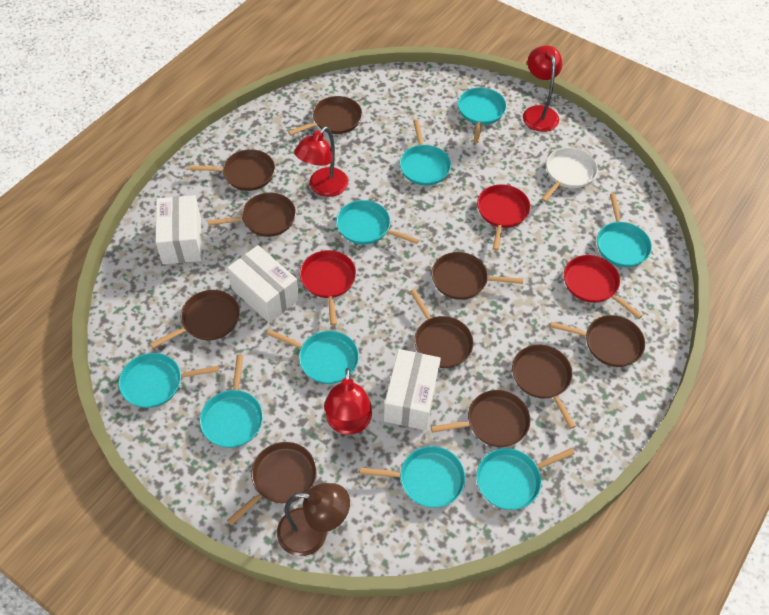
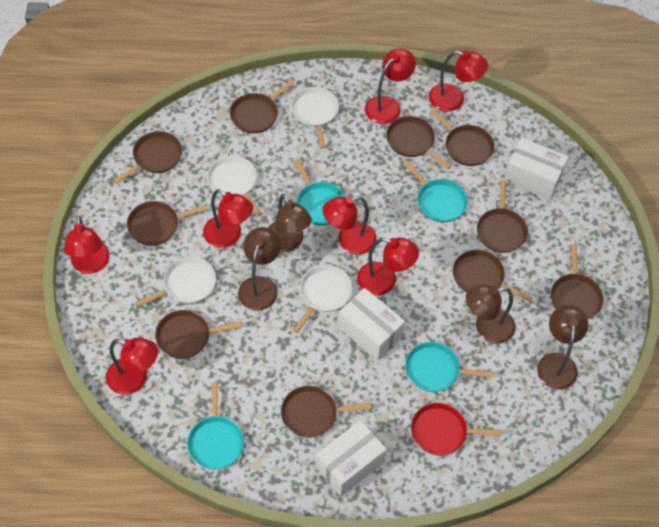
brown lamp: [277,483,350,556] = 1 -> [238,227,281,311] [268,194,312,252] [466,284,516,344] [537,305,588,390] = 4
red lamp: [294,126,348,197] [324,368,372,435] [523,45,562,132] = 3 -> [64,215,110,274] [106,338,158,395] [203,189,253,248] [322,196,376,255] [357,237,419,296] [365,49,416,124] [429,50,488,112] = 7
red pan: [300,250,356,326] [477,184,531,251] [564,255,643,319] = 3 -> [411,403,502,455] = 1
turquoise pan: [119,353,219,408] [200,355,263,448] [267,329,359,384] [336,200,419,245] [360,446,465,508] [400,119,451,186] [458,87,507,143] [476,448,575,510] [597,194,652,267] = 9 -> [187,382,244,470] [294,159,346,226] [404,161,468,222] [405,342,494,392] = 4
white pan: [541,147,598,202] = 1 -> [135,257,216,307] [207,156,262,216] [291,87,339,148] [293,265,353,333] = 4

